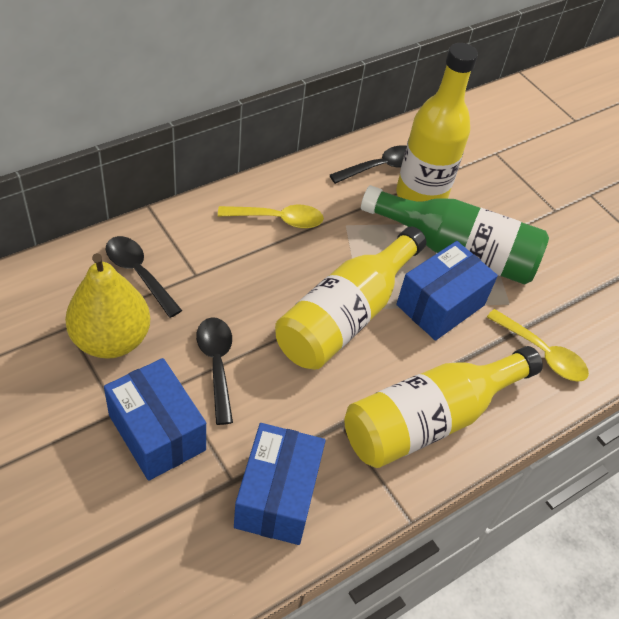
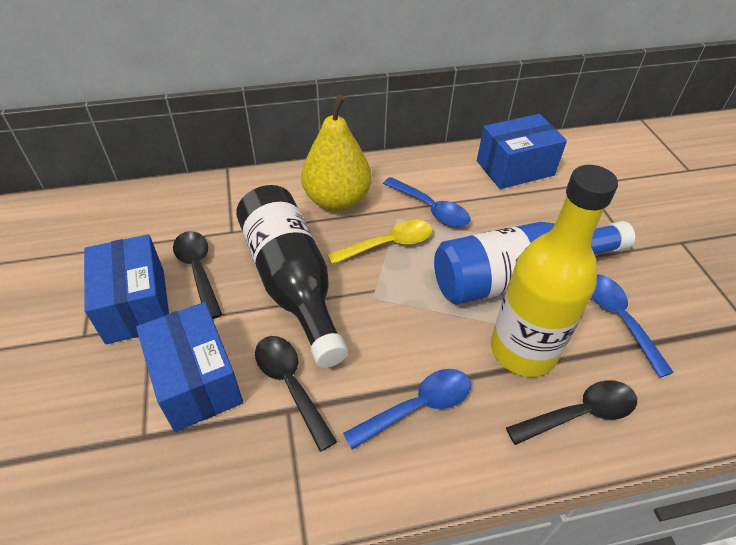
black bottle: none = 0 -> [236,185,348,368] = 1
blue bottle: none = 0 -> [434,221,635,305] = 1
blue spoon: none = 0 -> [343,369,471,449] [383,177,470,227] [592,274,674,378] = 3
green bottle: [361,185,549,285] = 1 -> none = 0
yellow bottle: [275,227,426,370] [344,346,543,468] [396,43,478,202] = 3 -> [491,165,618,377] = 1
yellow spoon: [218,205,324,229] [487,309,589,382] = 2 -> [327,220,433,265] = 1

